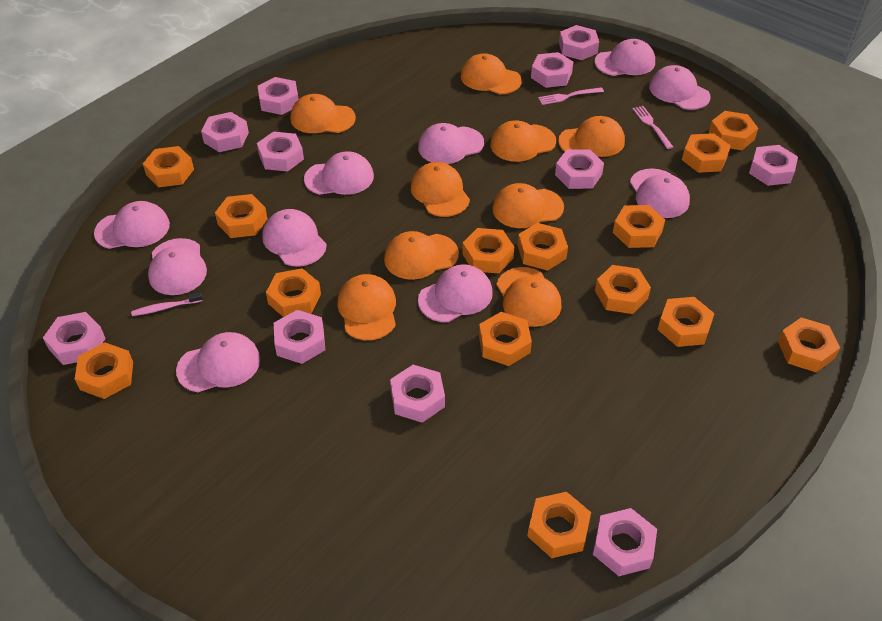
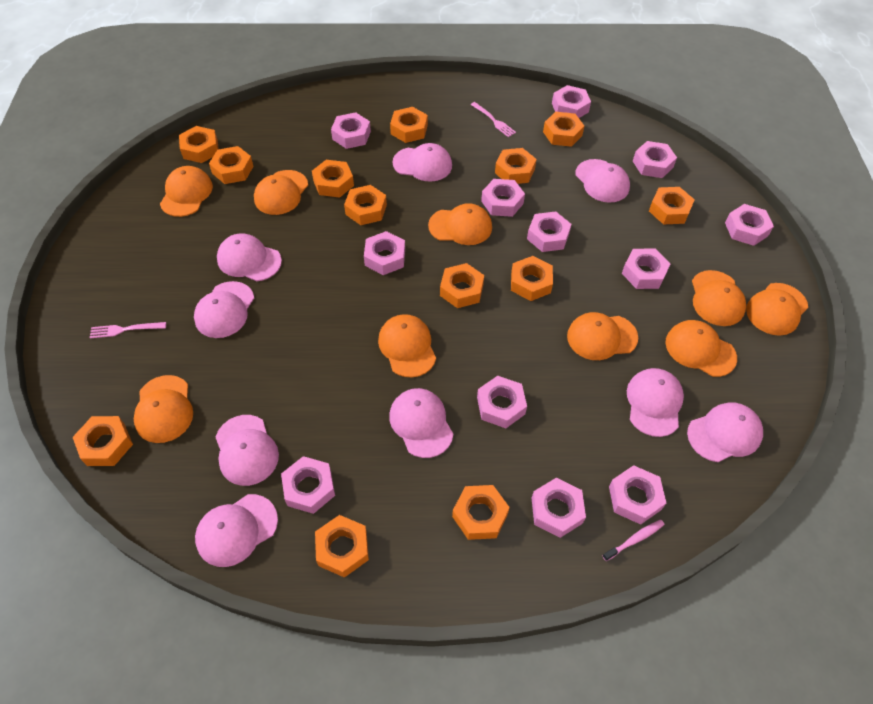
orange nut: [75,342,133,399] [143,146,194,187] [215,194,267,238] [266,268,321,317] [462,228,514,273] [479,312,532,366] [518,223,568,271] [527,492,591,558] [595,265,651,314] [613,205,665,248] [657,297,715,347] [682,133,731,173] [709,111,758,150] [778,317,840,372] = 14 -> [73,416,133,466] [179,126,219,163] [209,146,253,184] [312,160,354,198] [315,515,369,578] [344,185,387,225] [390,107,428,143] [440,263,484,308] [452,485,510,540] [495,148,537,184] [511,256,553,301] [543,112,584,147] [649,187,695,224] = 13
pink cap: [94,201,170,249] [148,238,207,295] [176,332,260,392] [262,209,327,267] [304,151,374,195] [418,123,484,164] [418,264,493,322] [594,39,655,76] [630,169,690,218] [649,65,711,110] = 10 -> [194,281,254,338] [195,494,278,567] [216,415,279,486] [217,233,282,281] [389,388,453,458] [393,143,452,182] [575,159,630,203] [627,368,684,437] [687,402,763,462] = 9
pink nut: [43,312,106,365] [201,112,249,152] [257,132,304,172] [258,77,299,115] [274,310,325,364] [390,365,445,423] [531,52,573,88] [555,150,604,189] [559,25,599,60] [593,508,657,576] [749,145,798,186] = 11 -> [281,456,335,514] [331,112,371,149] [364,231,405,275] [477,376,527,428] [481,179,525,217] [527,211,571,252] [532,478,586,538] [552,85,591,118] [609,465,666,524] [622,249,671,289] [633,141,677,178] [725,204,774,246] = 12

